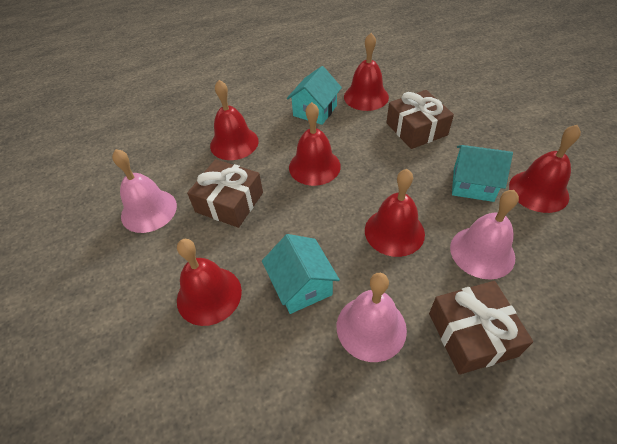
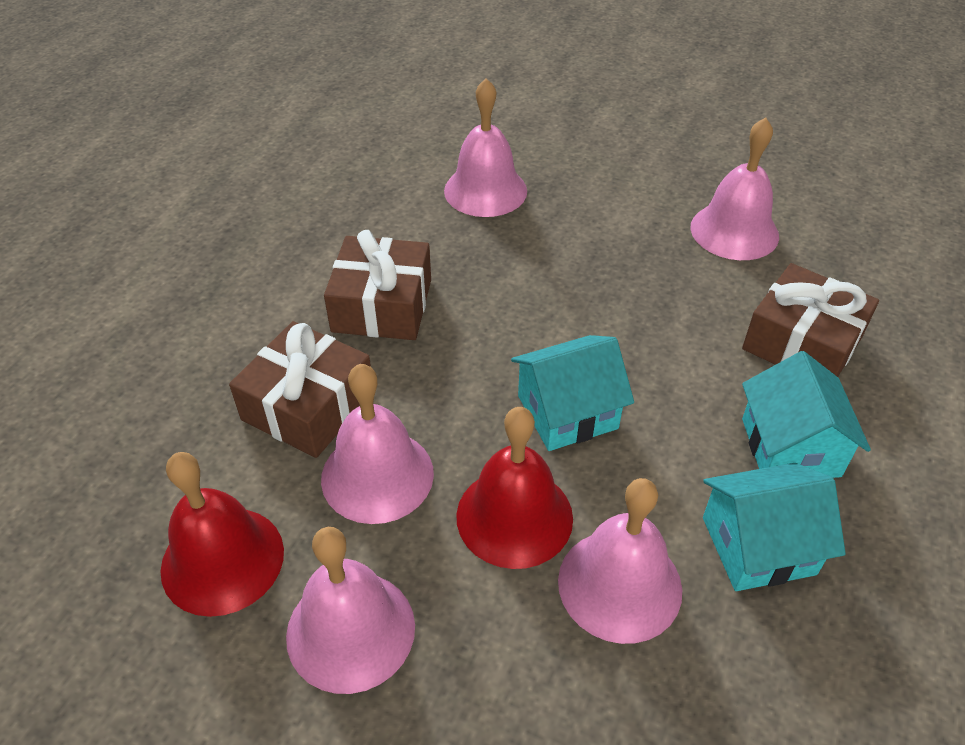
pink bell: [112,149,177,233] [337,273,407,362] [450,190,519,280] = 3 -> [286,527,415,694] [321,364,434,524] [444,78,527,217] [558,478,682,644] [690,117,779,260] = 5
red bell: [177,239,242,326] [210,80,259,160] [289,102,341,186] [344,33,389,111] [365,169,425,257] [509,125,581,213] = 6 -> [160,452,284,617] [456,407,573,569] = 2

